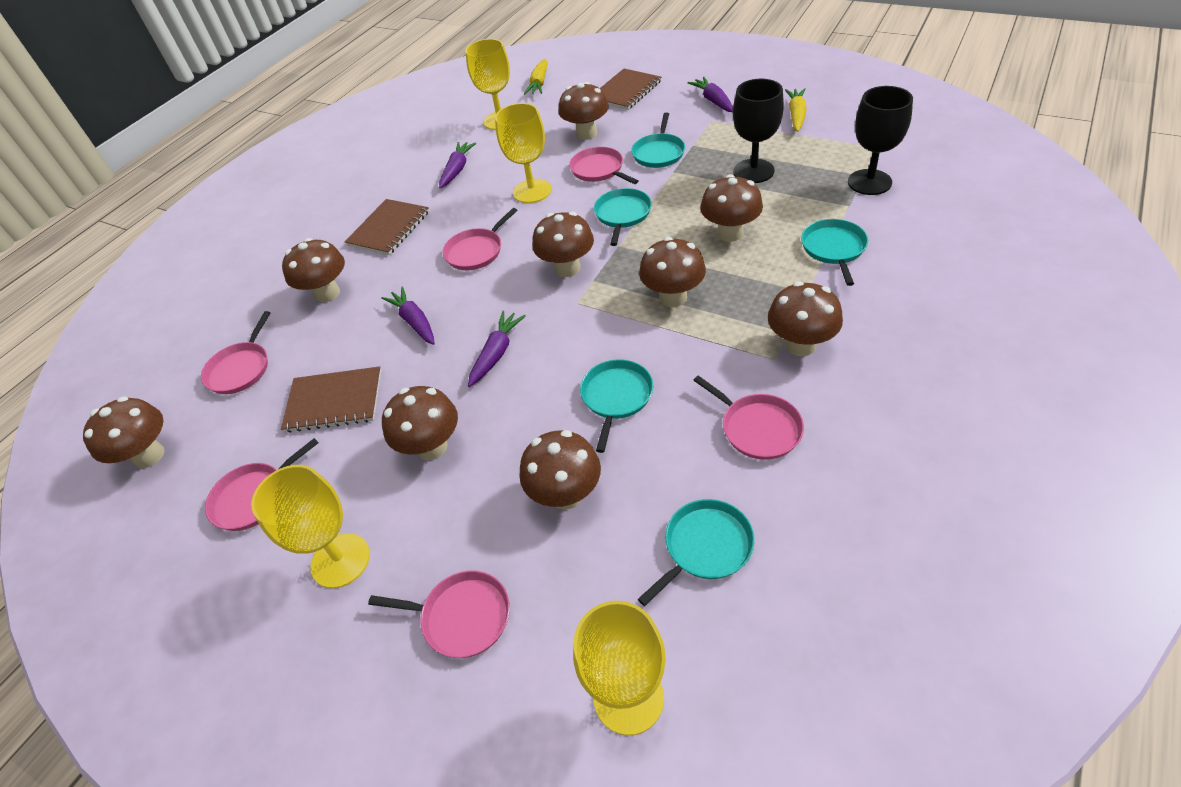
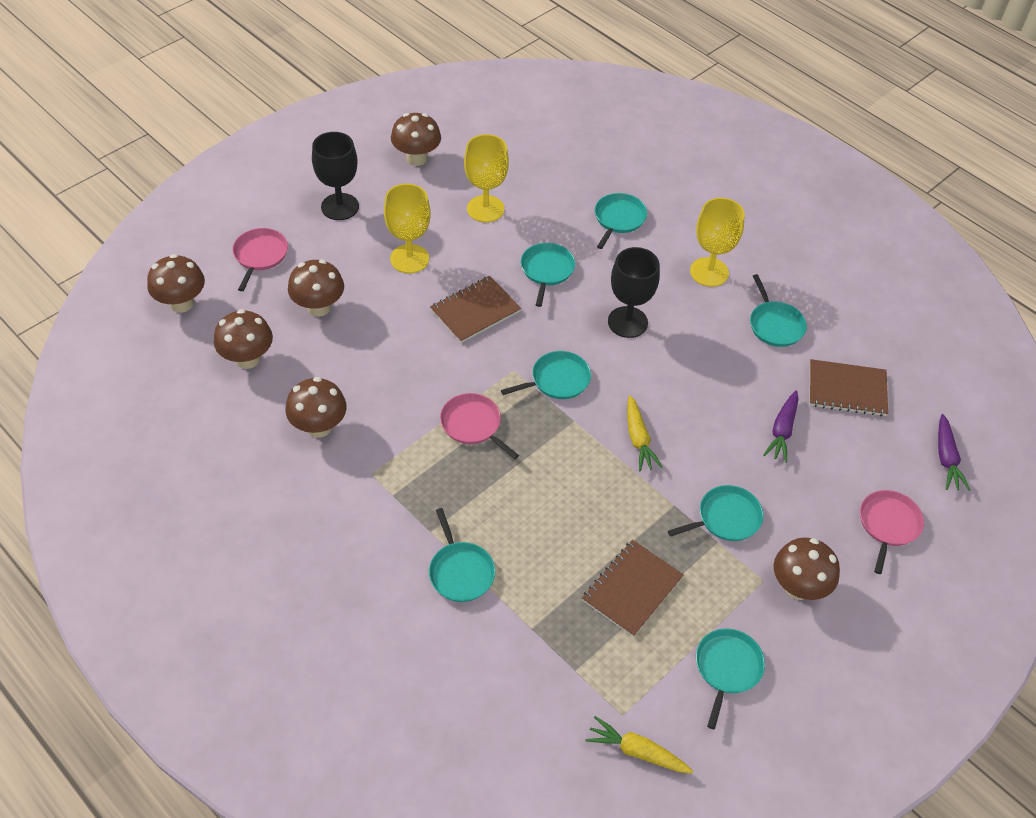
brown mushroom: [83,396,165,468] [282,238,345,302] [382,386,458,460] [519,430,601,510] [532,212,594,277] [558,82,609,140] [639,237,706,307] [700,174,763,242] [768,282,843,356] = 9 -> [147,254,205,313] [214,309,273,369] [286,377,347,438] [288,259,344,317] [391,113,441,166] [774,538,840,600] = 6
pink pan: [201,311,270,394] [205,438,318,531] [368,570,510,658] [443,208,518,270] [569,147,638,184] [693,375,804,460] = 6 -> [232,228,288,291] [440,393,519,459] [860,490,924,574] = 3
purple carrot: [381,286,435,345] [439,142,476,188] [468,311,526,387] [688,77,733,112] = 4 -> [763,390,799,463] [938,414,970,491] = 2
turquoise pan: [580,359,653,453] [594,188,652,246] [631,113,685,168] [638,499,755,606] [801,219,868,286] = 5 -> [429,508,495,602] [501,351,591,399] [521,243,575,307] [595,193,647,249] [668,485,764,541] [696,629,765,729] [750,274,807,347] = 7
yellow goblet: [251,465,370,588] [465,39,510,130] [495,103,552,203] [573,601,666,736] = 4 -> [384,184,431,274] [464,134,509,222] [690,198,745,287] = 3

